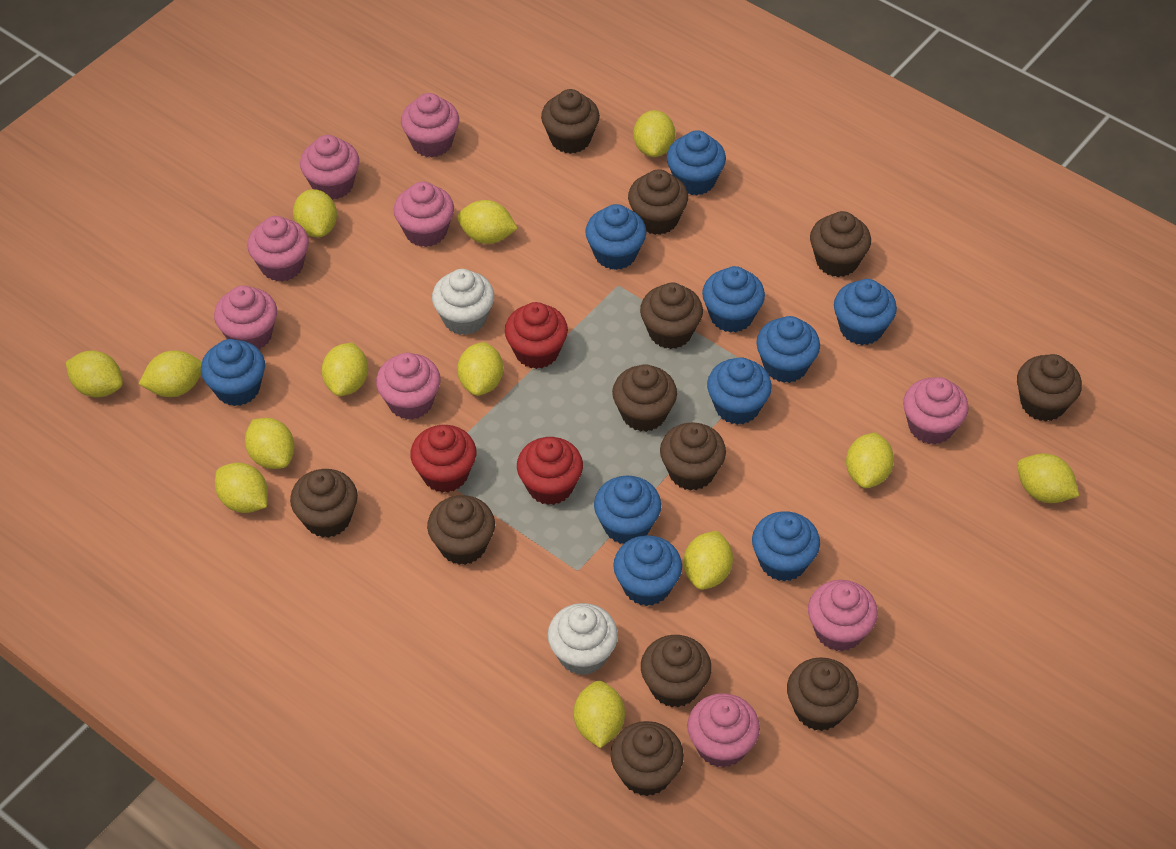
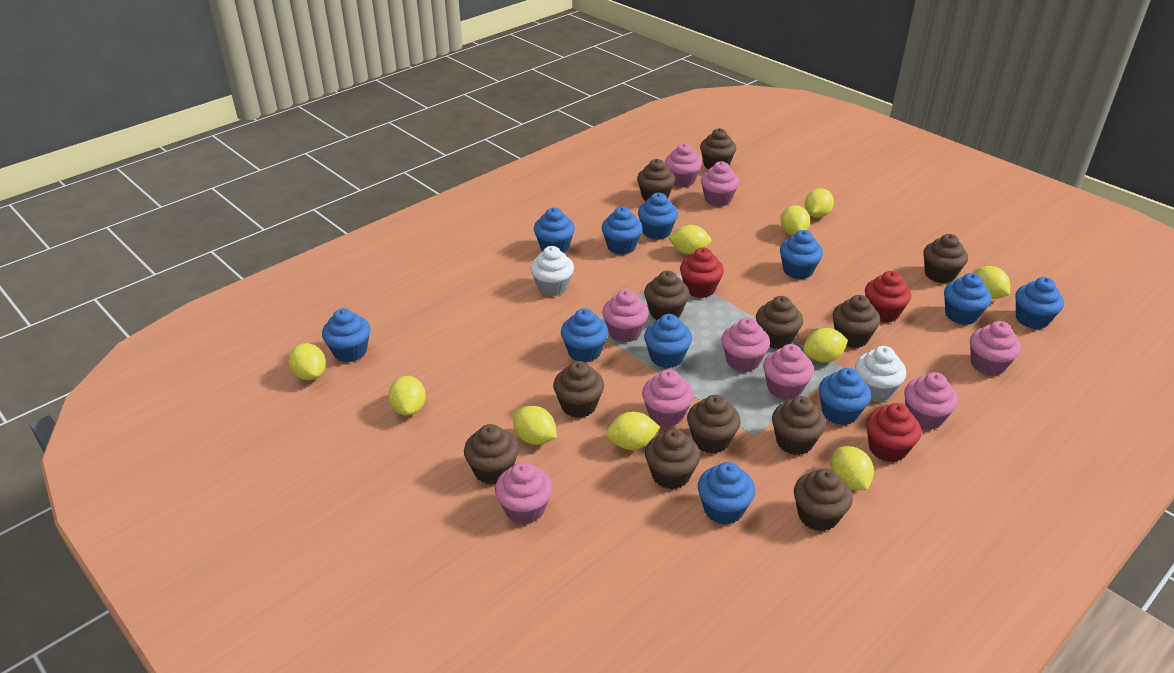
blue cupcake: [201,339,265,406] [585,204,646,270] [594,476,661,544] [613,535,682,606] [667,130,726,195] [702,266,765,333] [707,357,772,425] [752,511,820,582] [756,316,820,383] [834,279,897,345] = 10 -> [322,308,370,362] [534,208,575,253] [561,309,608,362] [601,207,643,255] [638,193,678,240] [644,314,692,368] [698,462,755,525] [780,230,823,279] [819,368,871,425] [944,273,992,325] [1015,277,1064,329] = 11
yellow lemon: [66,351,123,397] [139,350,202,397] [215,463,268,513] [245,418,295,469] [293,189,337,237] [322,343,368,396] [457,200,518,244] [457,342,503,396] [574,681,625,748] [633,110,675,157] [684,531,733,590] [846,432,894,488] [1017,453,1079,503] = 13 -> [289,343,326,380] [388,376,426,416] [513,406,557,445] [606,412,660,450] [668,225,712,255] [781,205,810,236] [803,328,848,362] [805,188,834,218] [831,446,874,490] [973,266,1010,299] = 10

